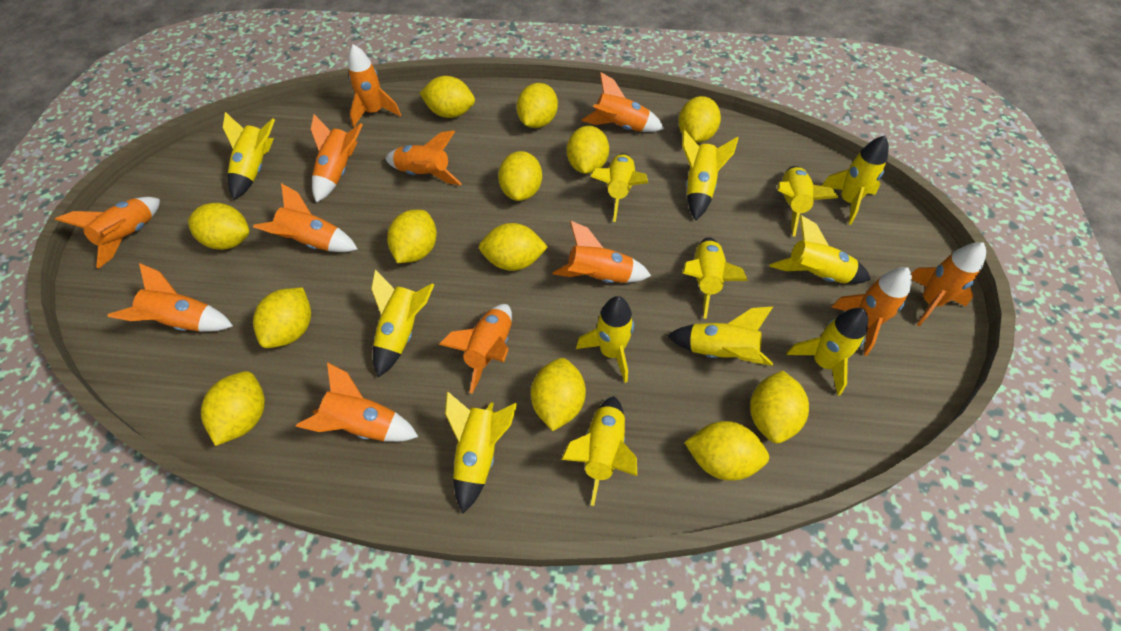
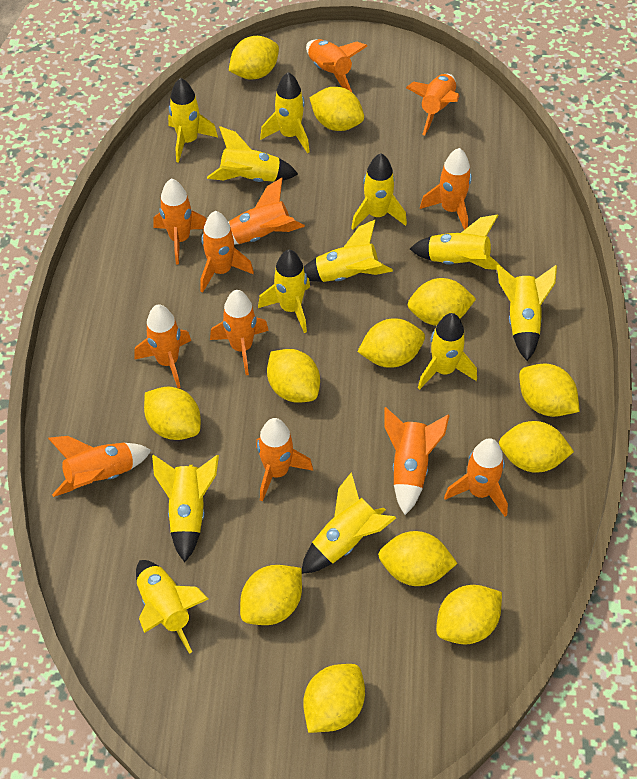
yellow lemon: [188,203,249,250] [201,371,265,446] [253,287,311,348] [387,210,437,263] [419,76,475,118] [479,223,548,271] [498,151,542,201] [517,83,558,128] [531,358,586,431] [567,126,609,174] [678,96,721,143] [684,421,769,481] [750,370,809,443] = 13 -> [144,386,201,440] [229,36,279,80] [240,565,302,625] [267,349,320,403] [303,664,365,733] [309,87,364,131] [357,318,425,368] [378,531,457,586] [408,278,476,326] [436,585,502,645] [499,421,574,473] [519,364,580,417] = 12
yellow rocket: [223,112,275,200] [371,269,435,377] [445,391,517,513] [561,396,637,506] [576,296,634,383] [590,153,648,222] [667,307,773,366] [682,129,738,220] [682,237,748,319] [769,215,871,284] [777,166,838,236] [787,308,868,396] [822,136,889,225] = 13 -> [136,560,208,654] [152,455,219,562] [168,78,218,163] [207,126,298,182] [258,250,310,333] [260,72,310,153] [302,473,396,574] [303,220,393,282] [351,153,407,230] [410,214,503,270] [418,313,477,390] [497,264,557,361] = 12

